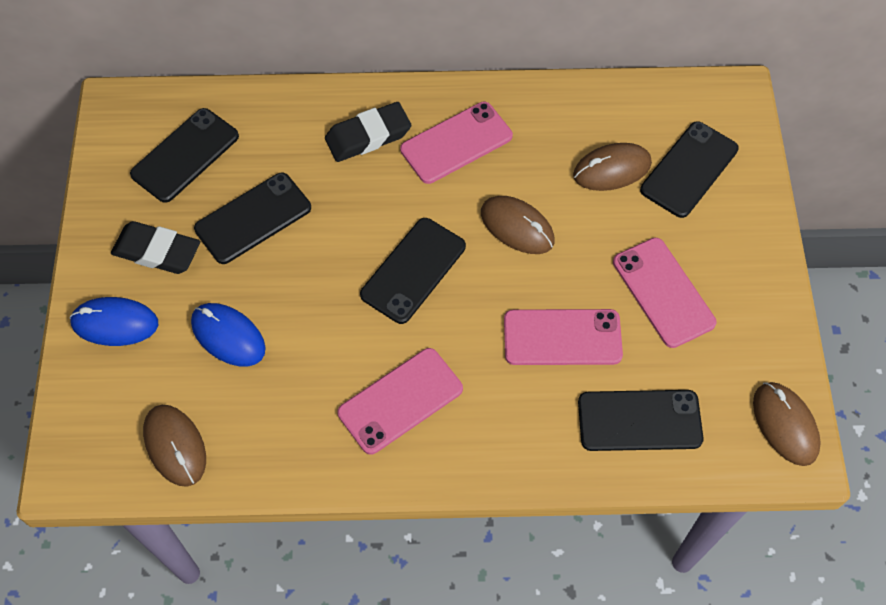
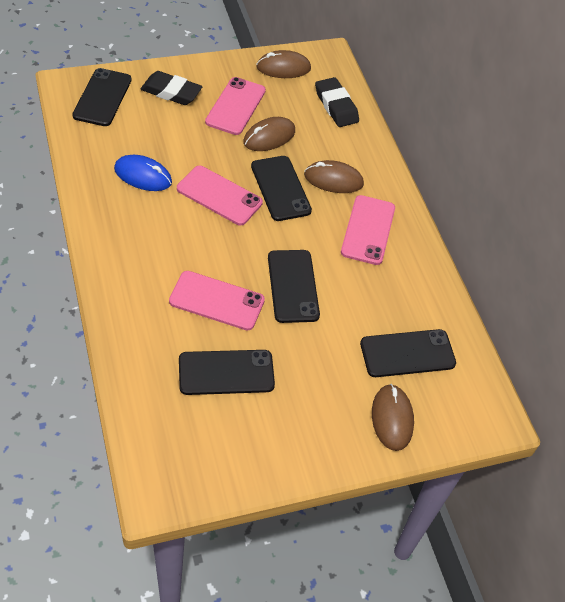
blue mouse: [70,297,158,346] [191,303,266,366] = 2 -> [114,155,172,191] = 1

